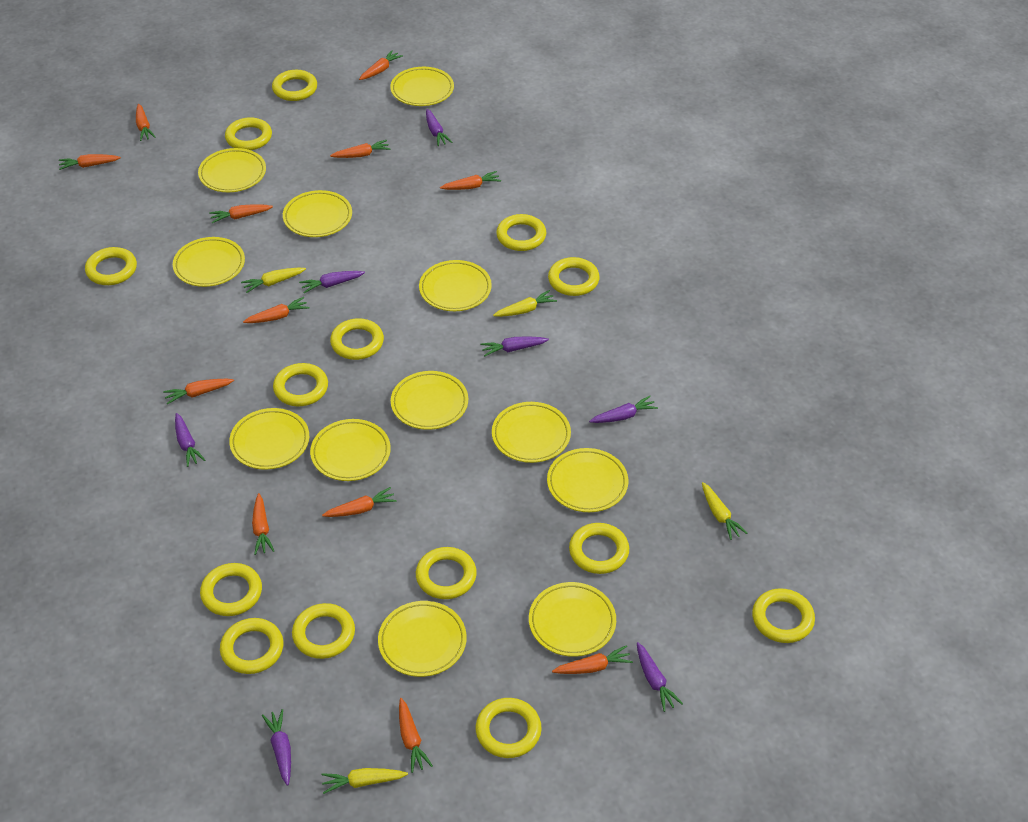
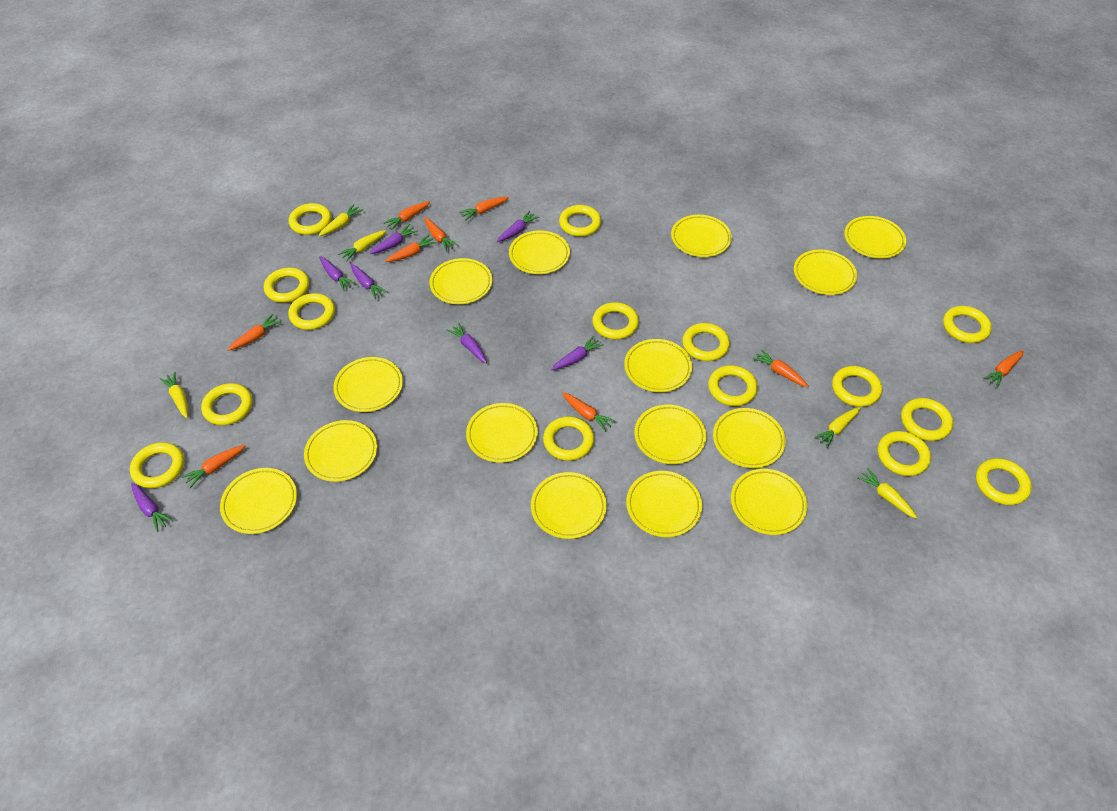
orange carrot: [59,154,121,170] [136,104,156,141] [163,379,234,404] [209,204,273,223] [243,297,309,323] [252,493,274,555] [322,487,397,517] [330,140,391,158] [359,50,403,80] [399,698,433,773] [440,171,501,190] [552,645,633,674] = 12 -> [182,445,245,488] [227,314,282,351] [384,201,430,230] [385,235,437,262] [424,217,458,252] [459,197,509,220] [562,392,616,432] [753,349,808,387] [983,350,1024,388] = 9
yellow carrot: [241,267,306,293] [321,768,408,794] [493,290,557,317] [702,482,747,540] = 4 -> [159,372,188,418] [319,204,363,236] [338,230,386,261] [814,407,860,448] [857,468,917,519] = 5
yellow plate: [173,237,245,287] [198,148,266,192] [229,408,309,470] [283,190,352,237] [310,419,391,481] [378,601,467,677] [390,67,454,106] [391,371,468,430] [419,260,492,311] [492,402,571,463] [529,582,616,657] [547,448,628,512] = 12 -> [220,468,297,534] [304,420,377,482] [333,357,403,412] [430,258,492,304] [466,403,538,463] [509,231,570,274] [531,472,607,539] [624,339,692,392] [626,471,702,537] [634,405,706,464] [671,215,732,257] [713,408,786,468] [731,469,807,535] [794,250,857,295] [844,216,906,258] = 15
yellow ring: [85,247,137,285] [200,563,262,616] [220,618,284,674] [225,117,272,150] [272,70,317,101] [273,363,328,406] [292,603,355,659] [330,318,384,360] [416,547,477,599] [476,698,542,758] [496,214,546,251] [548,257,600,296] [569,523,629,574] [752,588,815,643] = 14 -> [130,442,184,488] [201,383,252,425] [264,268,309,303] [288,293,335,330] [289,203,331,235] [543,416,594,461] [559,205,601,237] [592,302,639,339] [682,323,730,361] [708,365,758,406] [832,366,882,407] [878,431,931,476] [901,398,953,441] [943,306,992,343] [976,458,1032,505] = 15

